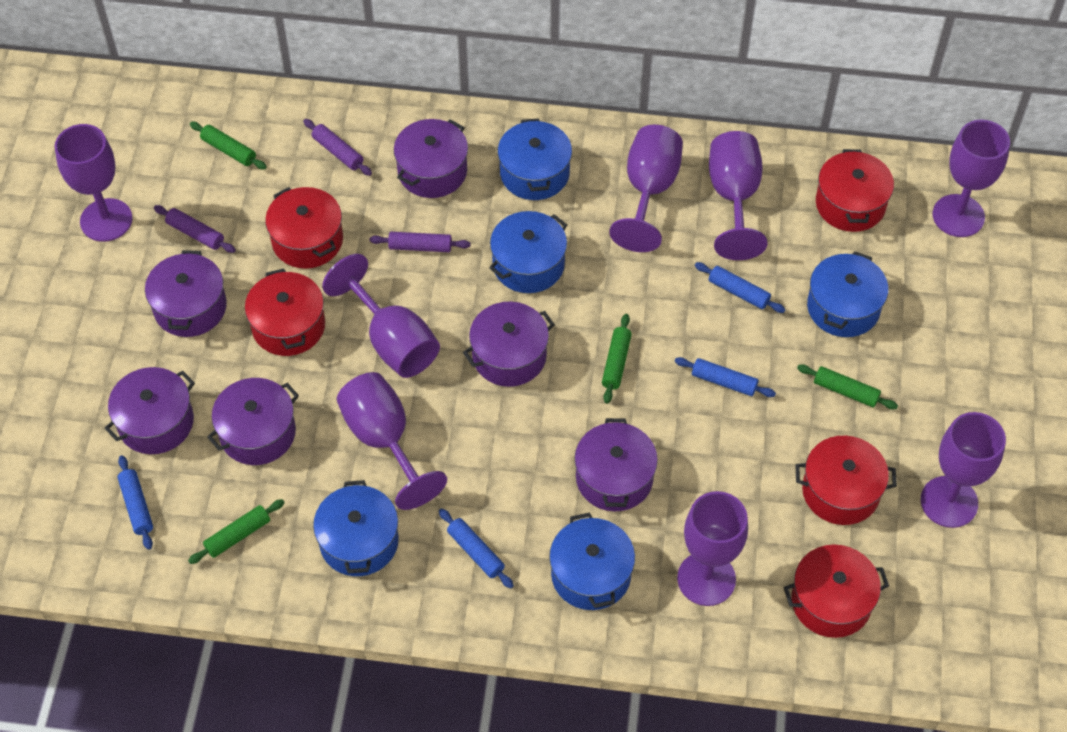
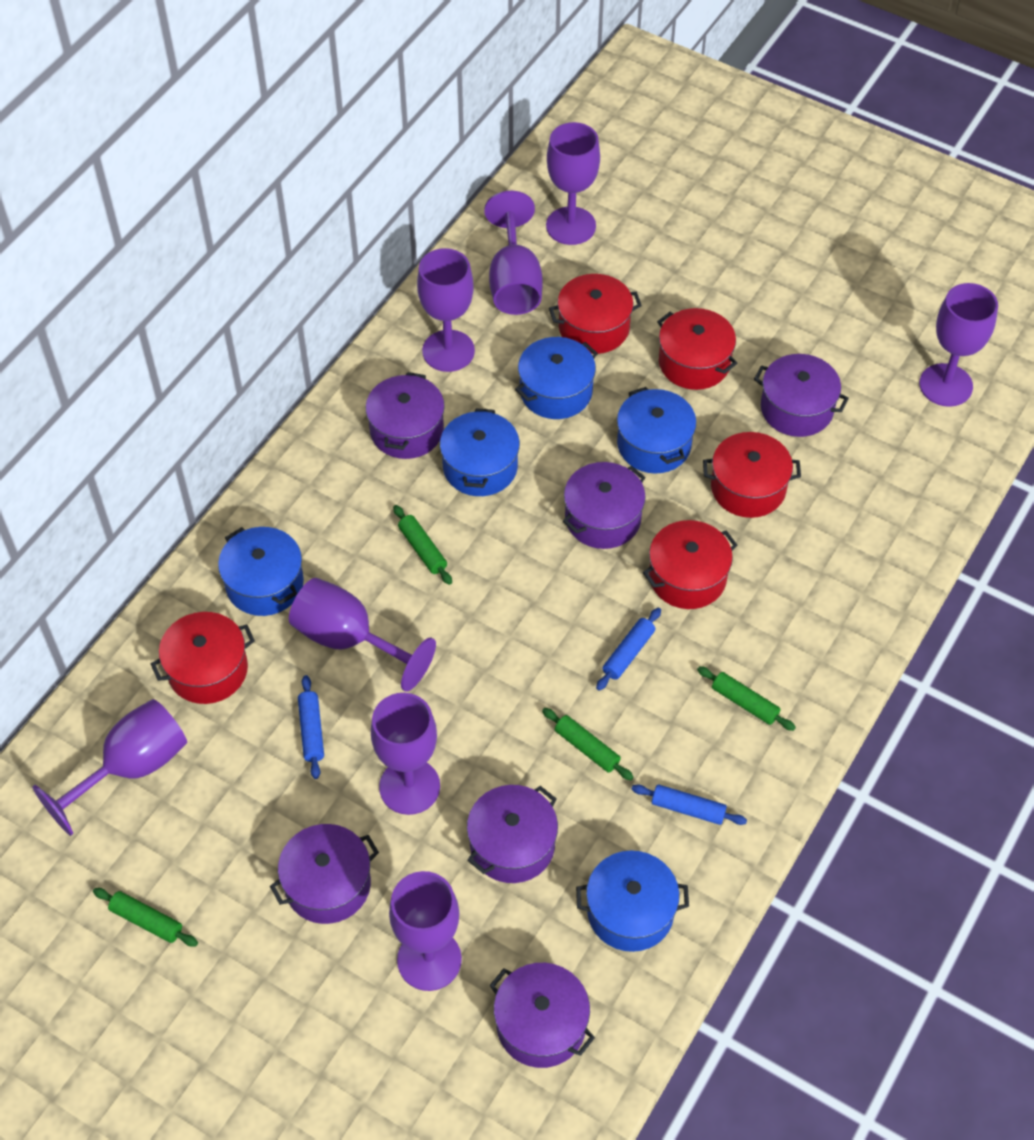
blue rolling pin: [117,455,153,550] [439,508,514,588] [675,357,776,397] [695,262,786,313] = 4 -> [298,675,324,779] [596,608,661,691] [631,784,747,825] = 3
purple rolling pin: [154,205,236,253] [303,119,372,176] [370,232,471,252] = 3 -> none = 0

